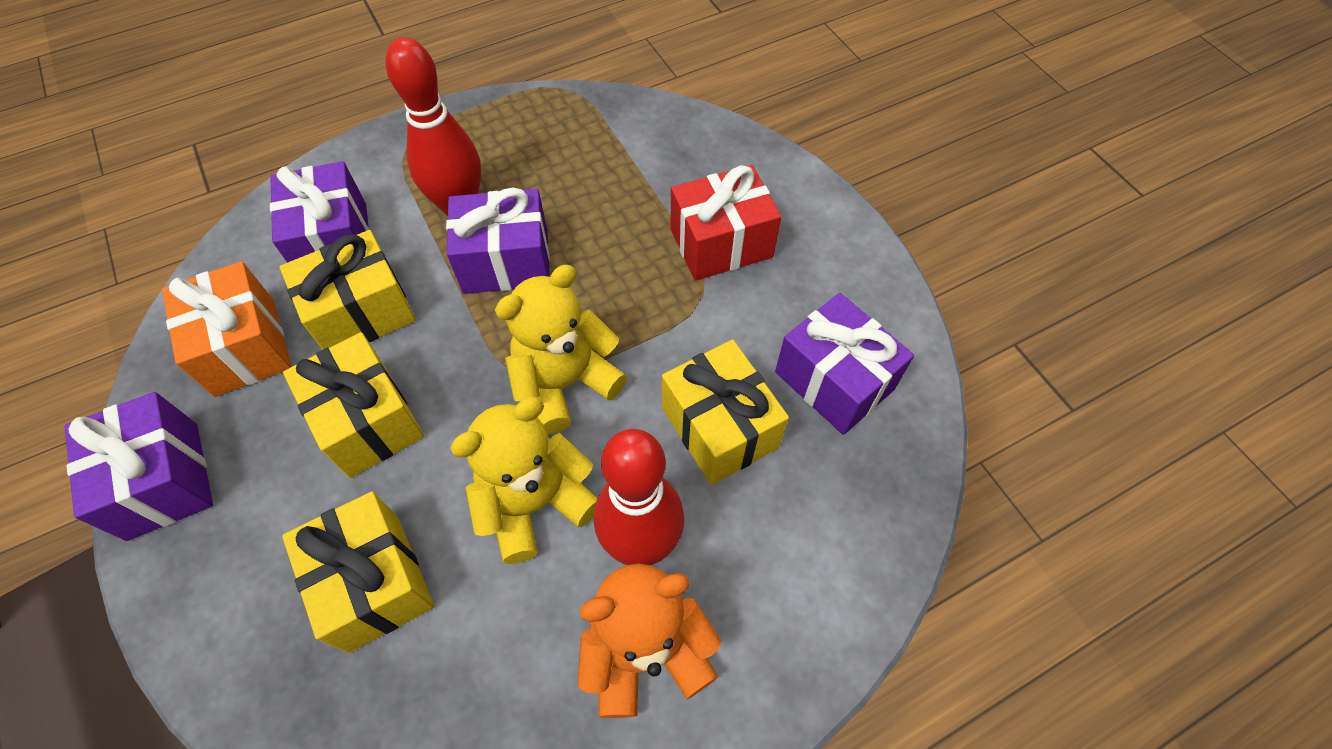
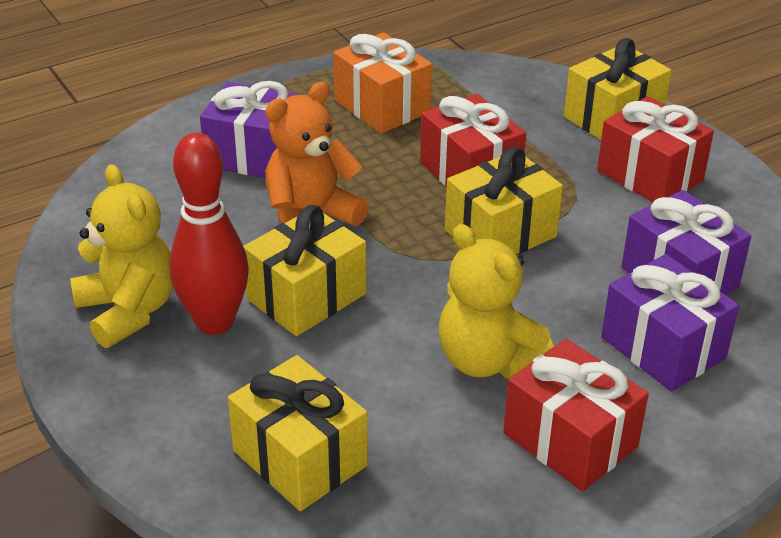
purple gift: [64,392,213,541] [270,161,369,263] [446,187,550,294] [775,293,914,435] = 4 -> [200,81,301,178] [601,254,739,391] [622,190,751,295] = 3
red bowling pin: [386,38,481,216] [594,429,684,565] = 2 -> [170,132,249,335] = 1
red gift: [671,165,781,281] = 1 -> [420,94,526,186] [503,339,649,491] [597,96,714,202] = 3

